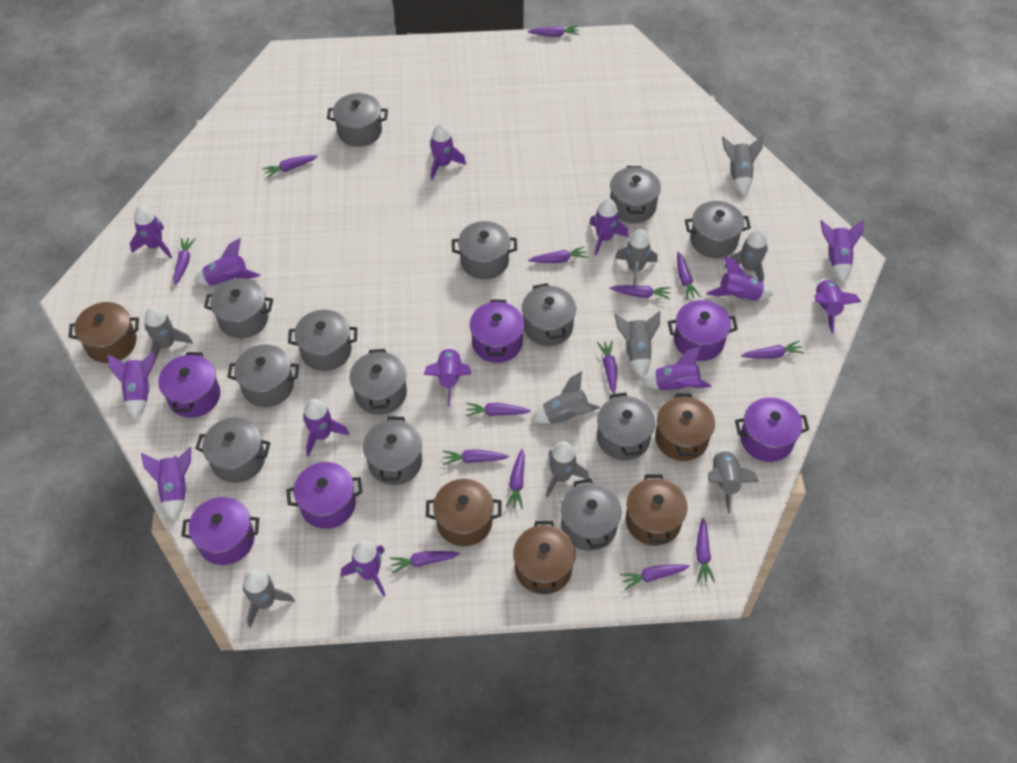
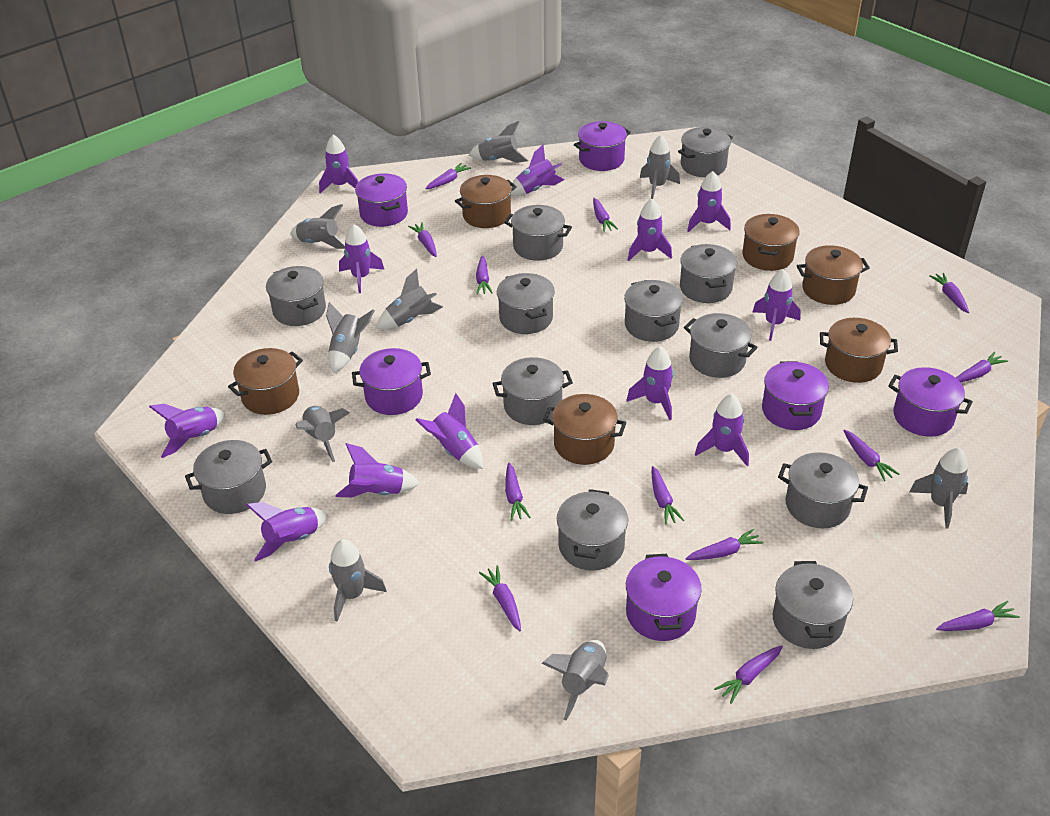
brown pot: [69,302,139,363] [426,479,501,546] [513,521,576,594] [626,474,687,546] [655,393,715,461] = 5 -> [228,348,303,415] [455,175,517,228] [543,394,626,465] [743,214,800,271] [797,245,870,305] [820,318,898,383] = 6
grey pot: [195,418,271,483] [204,278,273,338] [227,344,299,407] [288,310,357,371] [327,93,388,147] [350,349,407,415] [363,416,422,485] [452,221,517,279] [522,283,576,346] [561,479,622,551] [597,392,655,461] [610,166,661,223] [685,201,751,258] = 13 -> [185,440,272,514] [266,266,326,326] [492,357,573,425] [497,273,555,334] [504,205,572,261] [557,489,628,571] [624,280,683,342] [678,127,733,177] [680,244,737,303] [684,313,758,378] [773,561,853,649] [778,452,868,528] = 12
purple carrot: [173,238,195,285] [262,155,318,178] [389,551,460,574] [442,449,509,465] [466,403,531,417] [506,449,525,509] [527,26,579,37] [528,246,588,263] [597,341,617,394] [610,285,671,299] [620,565,690,590] [677,252,701,300] [696,518,715,583] [741,341,804,359] = 14 -> [408,223,437,257] [426,163,471,189] [476,255,492,294] [479,565,521,631] [505,463,530,521] [593,198,618,232] [651,466,684,524] [686,529,764,560] [714,645,783,704] [843,430,899,481] [929,273,969,313] [936,601,1020,631] [956,352,1008,383] = 13
purple rocket: [107,351,155,420] [130,206,172,258] [141,447,191,521] [194,238,260,286] [303,399,349,457] [341,540,386,597] [424,347,471,406] [430,123,466,180] [589,198,628,256] [641,346,711,391] [706,255,773,301] [814,278,861,334] [821,220,864,283] = 13 -> [149,404,226,458] [247,502,328,561] [319,134,359,193] [335,443,420,497] [339,224,384,293] [416,393,483,469] [510,144,564,196] [626,346,674,420] [628,199,672,261] [687,171,731,232] [695,394,749,466] [753,269,801,341] = 12

